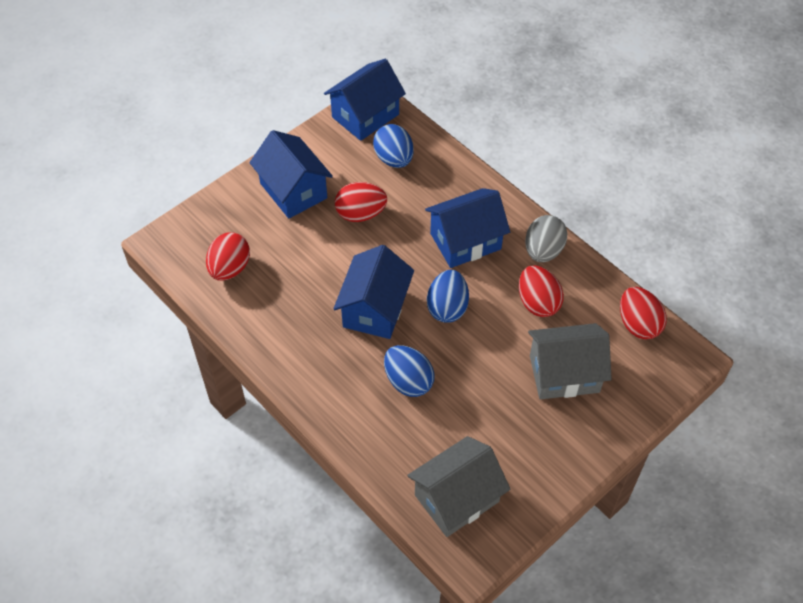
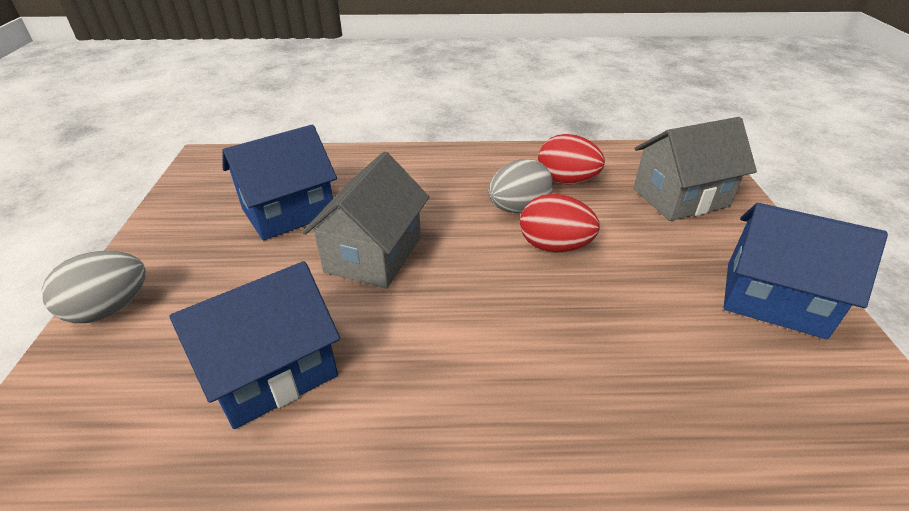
blue egg: [373,124,414,168] [384,345,435,397] [427,270,469,323] = 3 -> none = 0
blue house: [249,130,333,219] [324,58,406,141] [333,245,414,339] [425,188,510,268] = 4 -> [169,261,340,429] [223,125,337,240] [724,203,888,339] = 3
grey egg: [525,215,567,262] = 1 -> [42,250,146,323] [488,159,553,213] = 2
red egg: [206,232,250,281] [335,182,387,222] [519,265,564,317] [620,287,666,339] = 4 -> [520,194,600,252] [538,134,605,184] = 2

